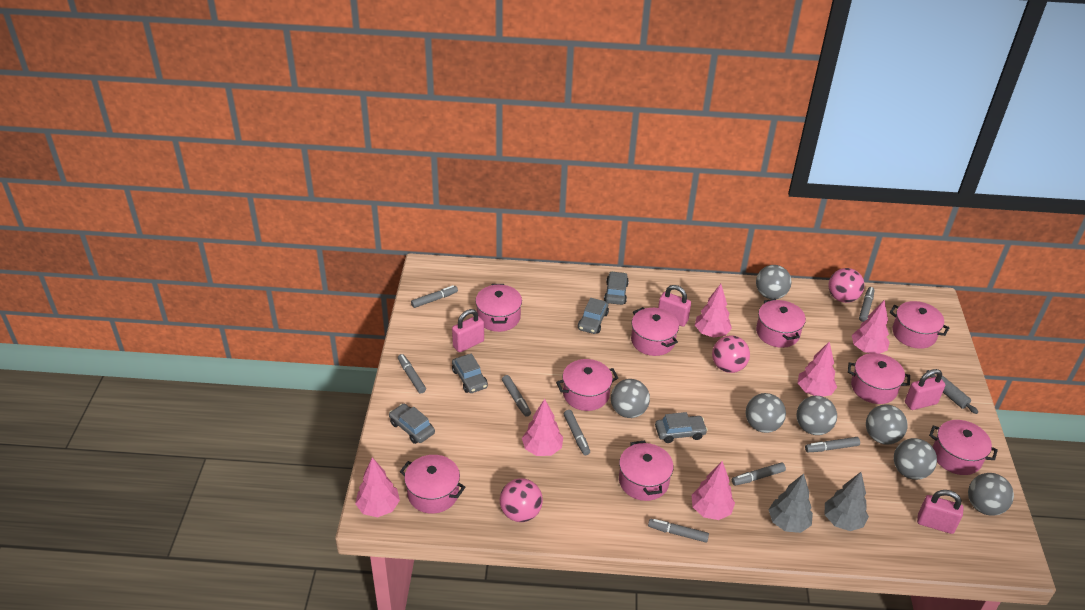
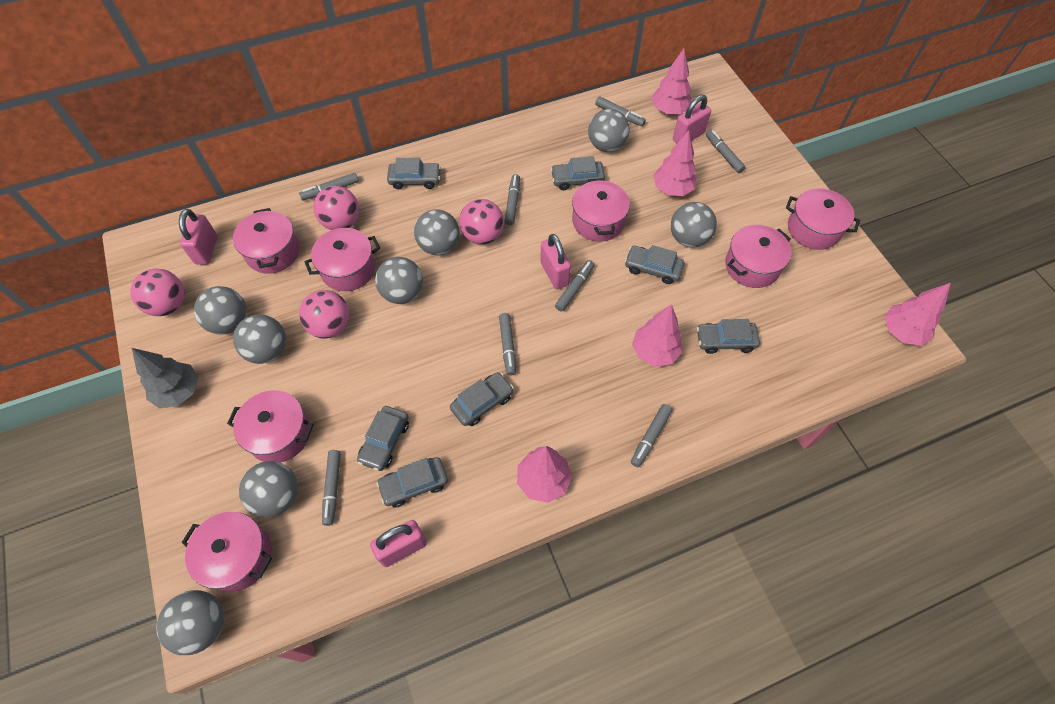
grey ball: [611,379,650,418] [746,393,786,433] [756,265,791,299] [796,396,837,435] [866,404,908,445] [894,438,937,480] [968,473,1014,516] = 7 -> [156,590,224,655] [194,286,247,335] [233,315,286,364] [239,461,298,518] [375,257,423,304] [414,209,460,255] [588,109,630,152] [671,202,717,248] = 8
grey car: [389,404,435,444] [452,354,488,393] [578,298,609,334] [604,271,629,305] [655,412,708,443] = 5 -> [357,406,409,471] [376,457,448,508] [387,158,441,189] [450,372,514,426] [551,156,605,190] [625,245,685,284] [697,319,760,354] = 7
grey rolling pin: [926,370,978,414] = 1 -> none = 0
grey tree: [769,474,813,533] [825,472,869,531] = 2 -> [132,348,198,408] = 1
pink ball: [500,478,543,522] [712,335,750,373] [828,268,865,303] = 3 -> [130,269,185,316] [299,290,350,338] [313,186,359,230] [459,199,504,245] = 4
pink pot: [400,455,465,514] [475,284,522,332] [556,359,618,411] [619,441,674,501] [631,307,679,356] [756,299,806,348] [848,353,910,404] [890,301,950,349] [929,420,998,475] = 9 -> [181,512,272,592] [227,390,314,463] [233,208,299,274] [305,228,380,291] [572,178,630,241] [725,225,792,288] [786,188,860,250] = 7
pink tree: [355,457,400,517] [522,399,563,456] [692,461,735,520] [695,284,732,338] [798,341,837,397] [852,300,890,354] = 6 -> [517,446,572,503] [632,304,683,367] [651,49,692,114] [653,130,697,196] [884,283,951,346] = 5

